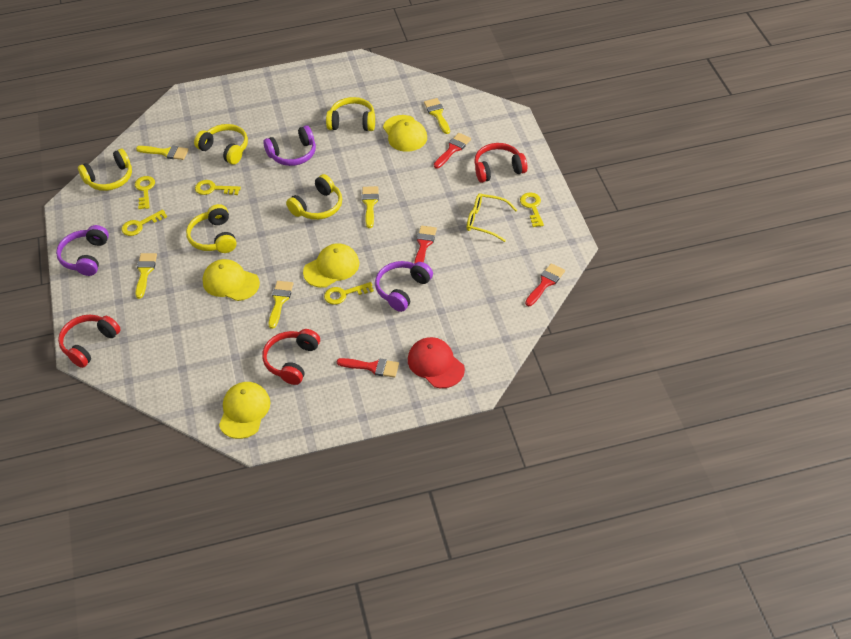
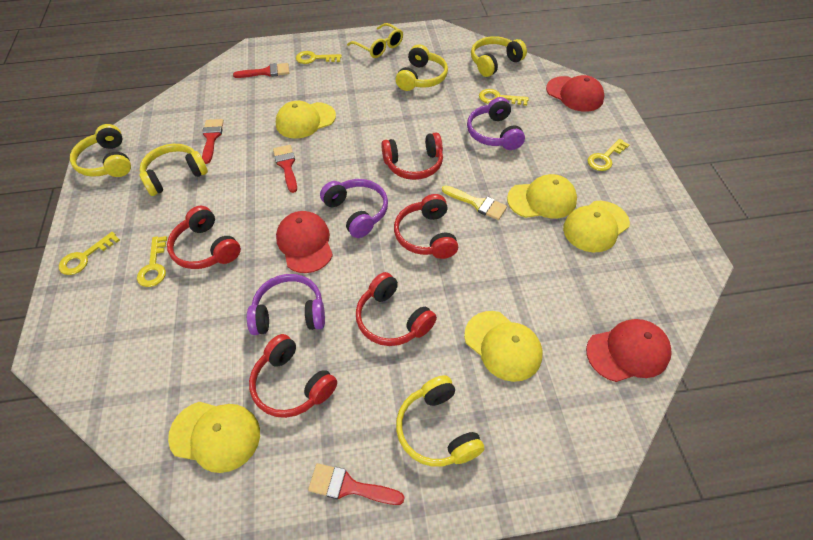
red cap: [408,337,465,388] = 1 -> [276,211,333,273] [546,75,604,112] [586,319,672,382] = 3
red headphones: [58,315,121,368] [263,329,320,385] [474,143,527,183] = 3 -> [167,206,241,269] [249,334,337,418] [356,272,437,346] [381,133,443,180] [394,194,458,259] = 5
yellow brush: [135,253,157,299] [136,146,189,160] [269,281,293,329] [362,186,379,228] [424,98,450,134] = 5 -> [442,185,507,220] = 1
yellow cap: [203,259,260,301] [219,382,270,439] [303,243,359,288] [383,115,427,152] = 4 -> [168,402,260,473] [276,101,336,139] [464,311,543,382] [507,174,577,219] [563,201,630,252] = 5

